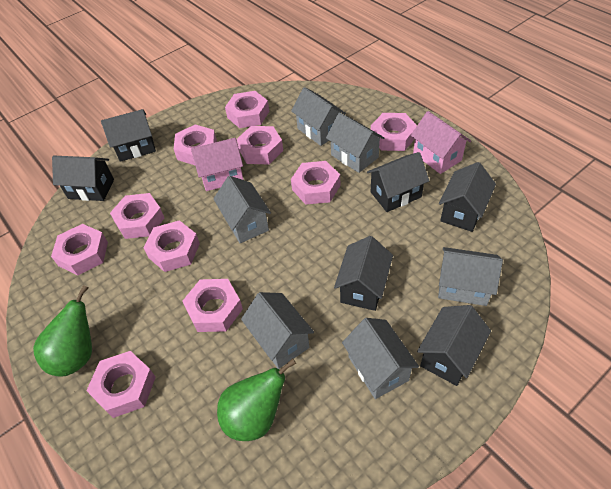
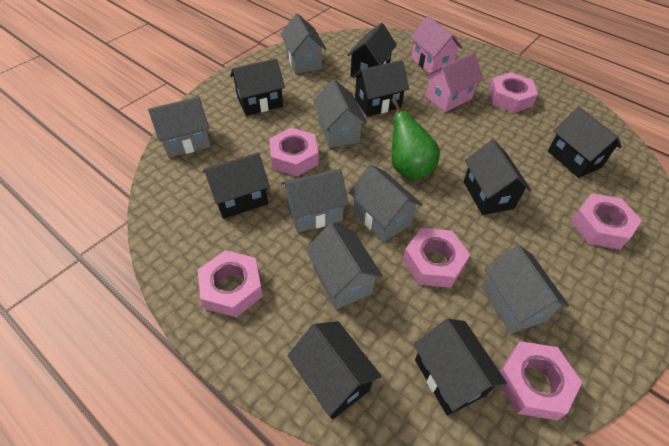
black house: [52,155,114,201] [101,109,156,162] [334,236,393,311] [367,152,429,212] [417,305,491,386] [439,162,496,232] = 6 -> [203,153,270,219] [230,58,285,116] [287,321,382,419] [347,23,397,78] [352,60,409,117] [413,319,507,416] [463,139,531,215] [548,107,622,178] = 8
green pear: [33,285,92,376] [217,358,296,441] = 2 -> [391,98,440,180] = 1
grey house: [214,176,271,243] [241,292,314,369] [291,87,346,146] [326,112,384,173] [342,318,419,399] [438,247,503,306] = 6 -> [148,97,211,158] [281,13,326,74] [281,169,349,233] [306,223,383,310] [313,79,367,148] [349,164,422,242] [482,245,569,334] = 7
pink nut: [51,224,108,275] [86,351,156,418] [110,193,164,239] [144,220,200,272] [174,125,217,165] [182,279,243,332] [225,91,269,128] [237,126,283,164] [291,161,340,205] [371,113,417,151] = 10 -> [198,250,263,318] [269,128,319,177] [403,228,470,288] [489,72,538,113] [499,341,582,420] [571,193,642,249] = 6

